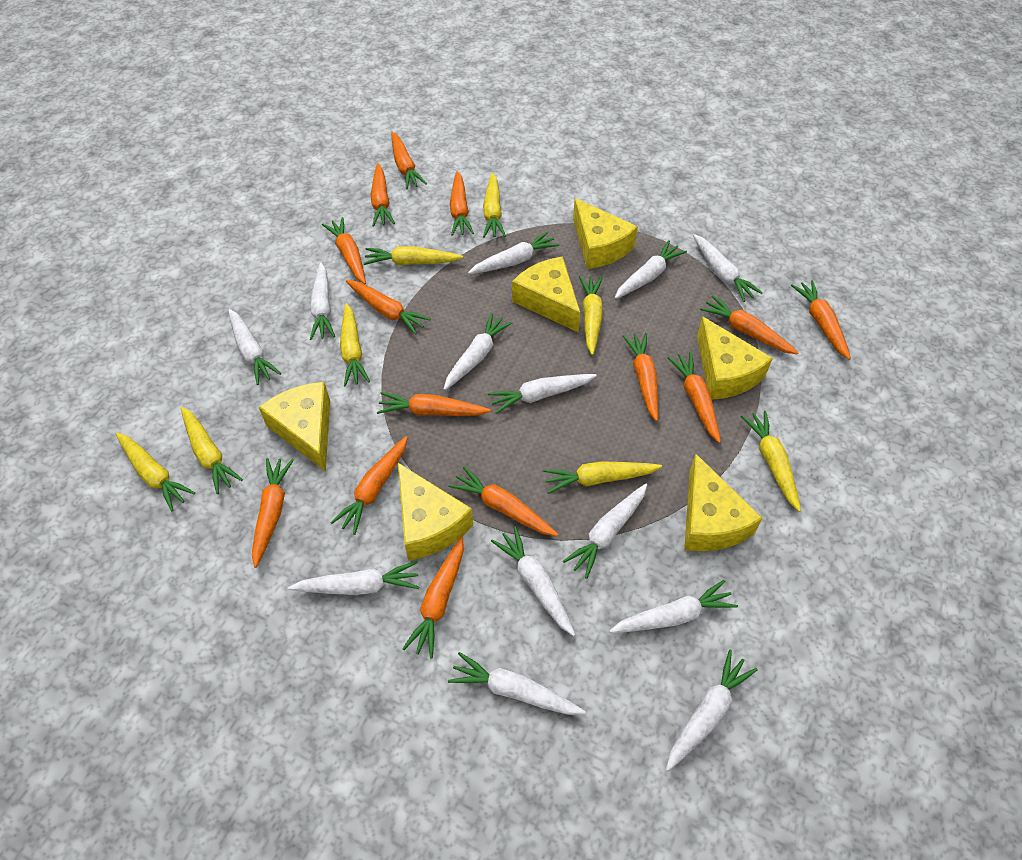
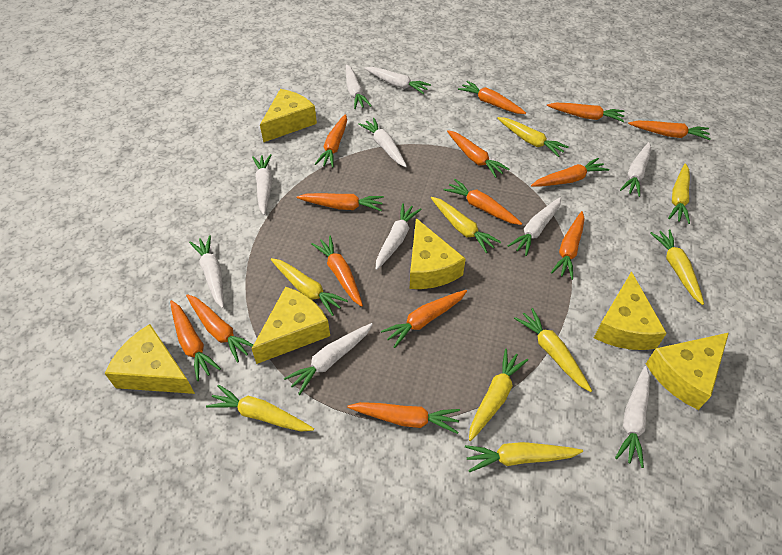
white carrot: [228,309,281,385] [288,561,419,595] [310,262,335,340] [444,313,513,390] [448,652,586,715] [468,231,560,274] [488,374,597,414] [491,526,575,636] [563,483,647,579] [609,580,738,633] [614,241,687,299] [666,650,758,772] [693,234,763,302] = 13 -> [189,235,224,308] [252,154,272,215] [284,323,373,395] [346,64,372,109] [359,118,407,167] [364,67,431,94] [376,203,422,270] [508,197,561,256] [615,366,650,468] [620,142,651,197] = 10
yellow carrot: [116,433,195,511] [181,407,243,494] [340,303,370,387] [363,246,463,265] [483,173,506,238] [543,461,662,494] [579,276,603,355] [741,411,801,512] = 8 -> [206,385,314,432] [271,258,348,316] [431,197,501,253] [465,442,583,473] [469,349,528,441] [497,117,568,157] [514,308,592,392] [650,229,704,305] [668,164,690,224] = 9

